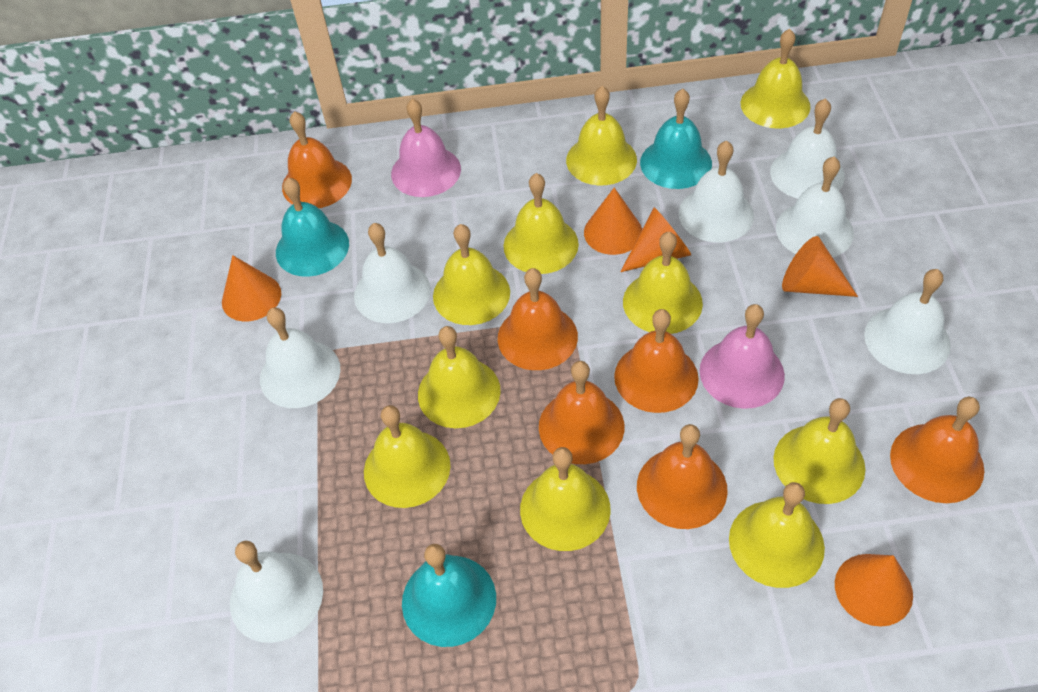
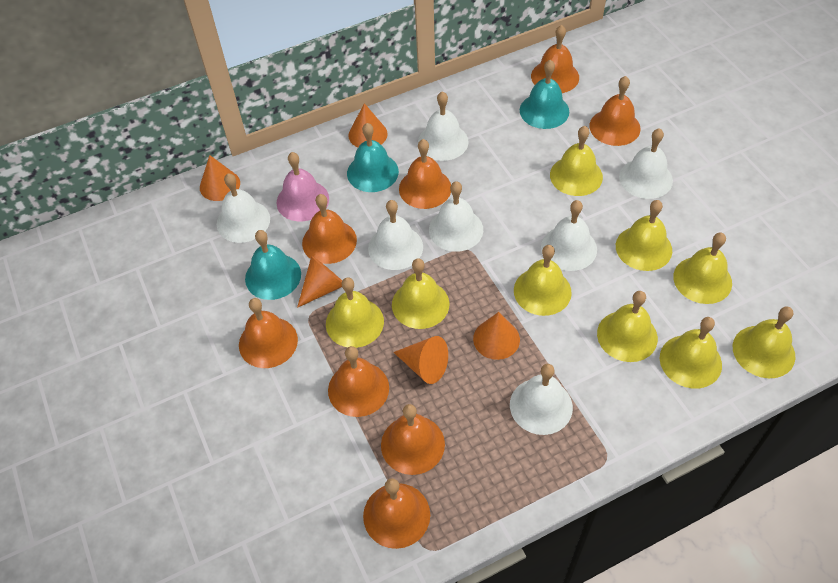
orange bell: [282,111,352,208] [498,268,578,370] [539,361,624,464] [614,309,699,413] [637,424,728,529] [890,397,985,503] = 6 -> [239,298,298,368] [302,194,357,264] [328,346,389,417] [363,478,430,549] [381,404,445,475] [399,139,451,209] [531,25,579,93] [589,76,641,146] = 8
pink bell: [391,99,461,197] [699,304,785,409] = 2 -> [276,152,329,221] = 1
yellow bell: [364,405,450,508] [418,326,501,428] [433,224,510,325] [503,173,579,274] [520,447,611,551] [566,86,637,185] [623,232,703,334] [729,482,825,588] [741,29,810,128] [774,398,865,504] = 10 -> [326,277,384,348] [392,258,449,329] [514,245,572,316] [550,126,603,196] [597,291,658,362] [616,200,672,271] [660,317,722,389] [673,233,732,304] [733,306,796,378] = 9

